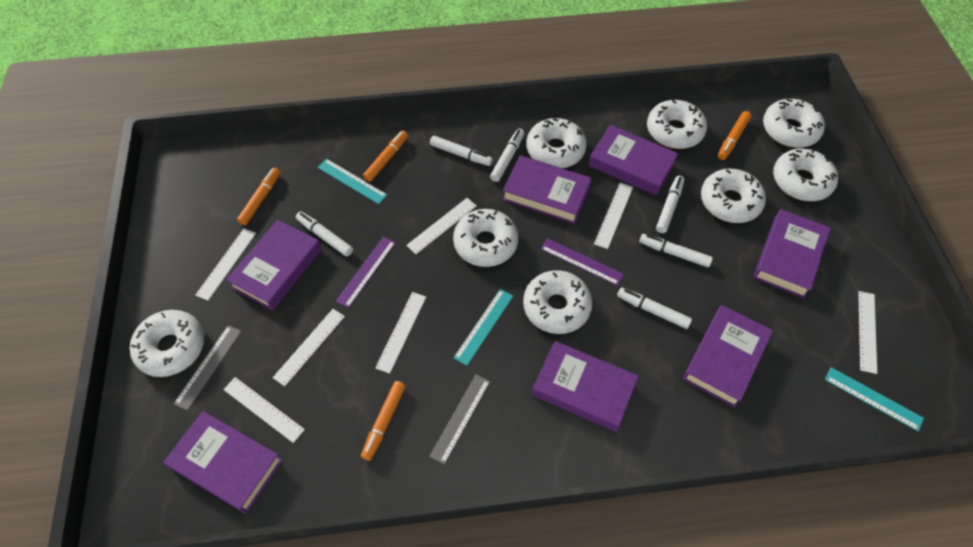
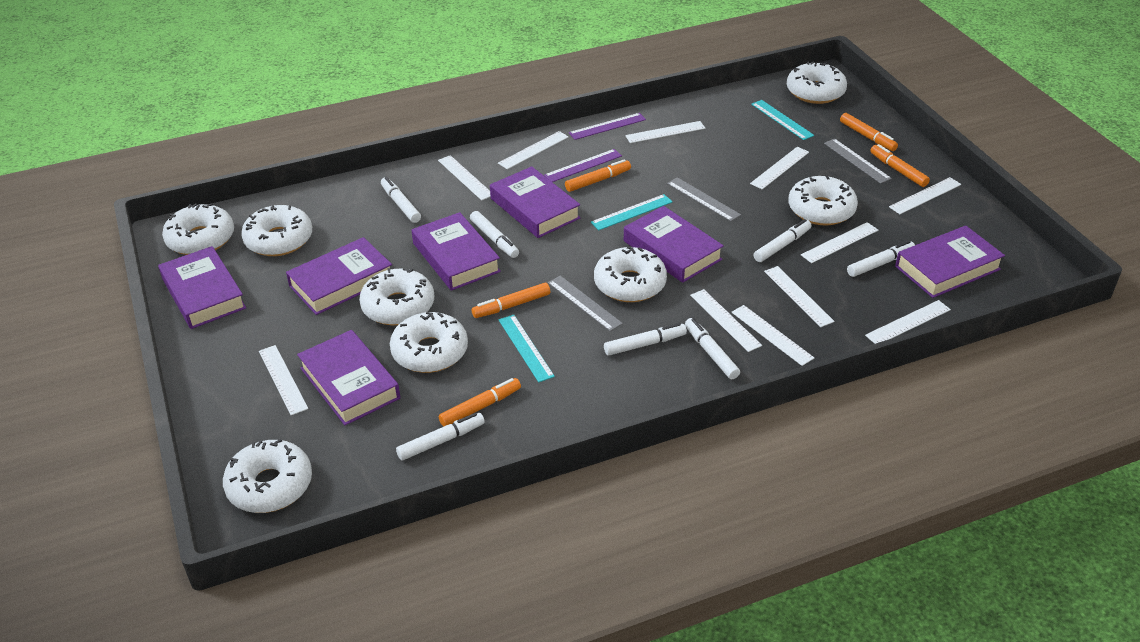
grey ruler: [174,325,241,410] [429,374,490,465] = 2 -> [548,276,623,331] [667,177,741,222] [824,139,892,184] = 3
orange marker: [237,168,280,225] [361,381,406,461] [363,131,408,182] [718,111,751,160] = 4 -> [439,378,521,427] [472,283,550,318] [565,159,631,192] [840,113,898,151] [870,144,930,187] = 5
white marker: [296,211,353,256] [430,136,493,166] [490,128,524,182] [617,288,692,329] [639,234,713,267] [656,175,684,233] = 6 -> [381,177,421,223] [396,413,485,461] [470,211,519,258] [604,323,687,356] [685,318,740,379] [753,219,812,262] [847,241,915,277] = 7
white ruler: [195,228,256,301] [223,377,305,443] [273,309,345,386] [375,292,426,374] [406,198,476,254] [594,183,633,249] [858,291,877,374] = 7 -> [259,345,308,415] [438,155,490,200] [498,131,568,169] [625,121,705,143] [690,289,762,352] [731,305,814,366] [750,147,809,189] [764,266,835,327] [801,222,878,263] [865,300,951,344] [889,177,961,214] = 11

